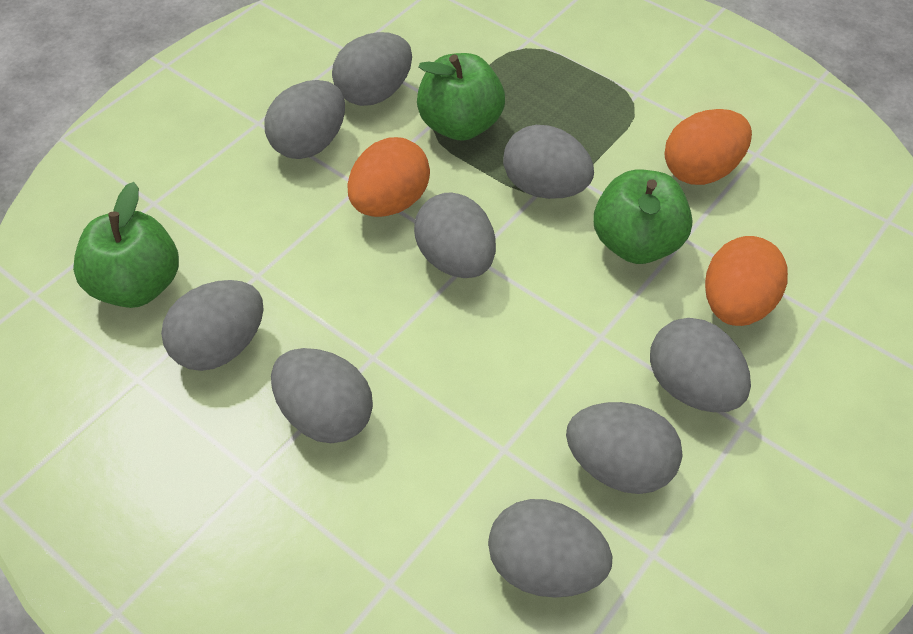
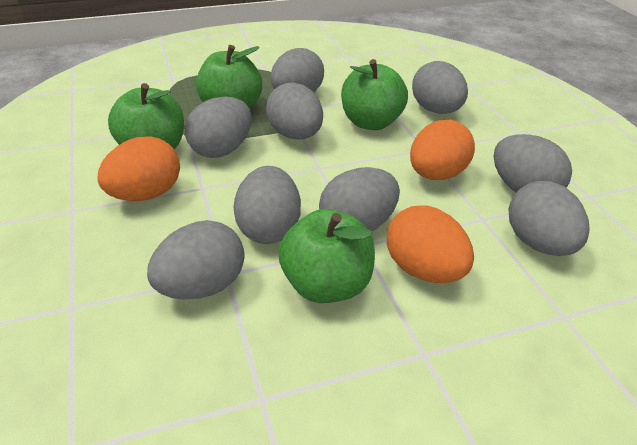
green apple: [73,182,179,308] [417,53,505,141] [593,169,693,264] = 3 -> [108,83,184,149] [196,45,262,108] [279,209,375,303] [341,59,408,130] = 4

